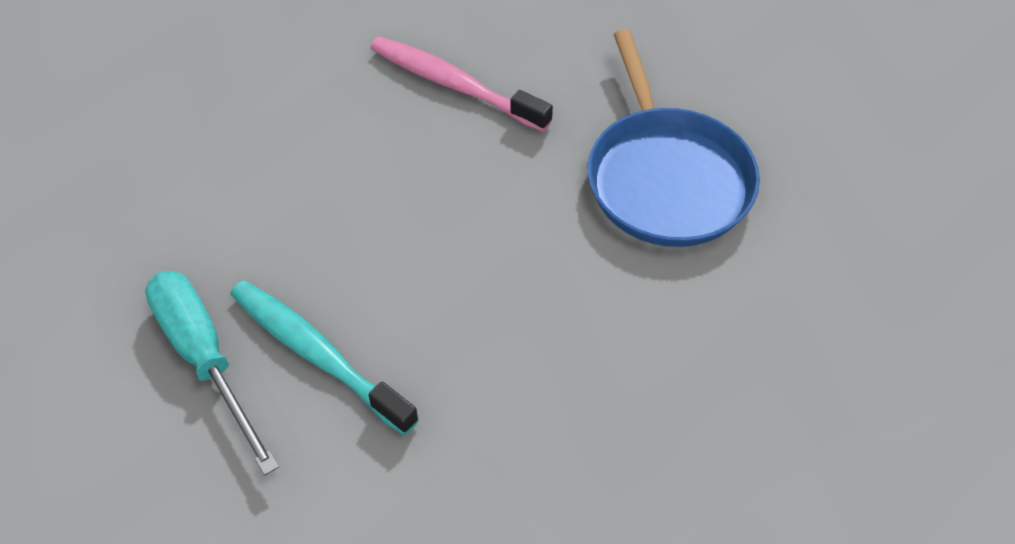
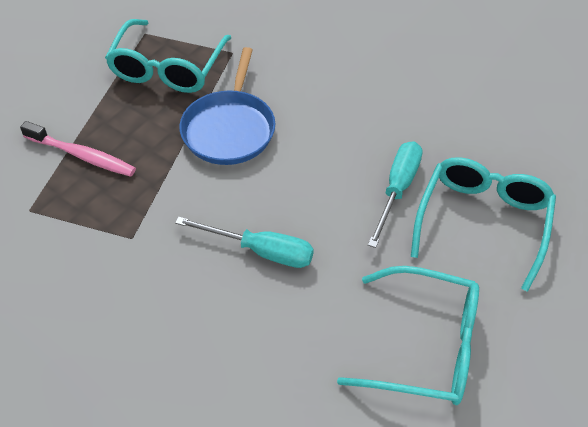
turquoise glasses: none = 0 -> [105,19,231,93] [337,266,479,405] [411,157,556,292] = 3
turquoise screwdriver: [145,271,279,475] = 1 -> [175,217,314,268] [368,141,423,248] = 2
turquoise toothbrush: [230,280,419,435] = 1 -> none = 0

